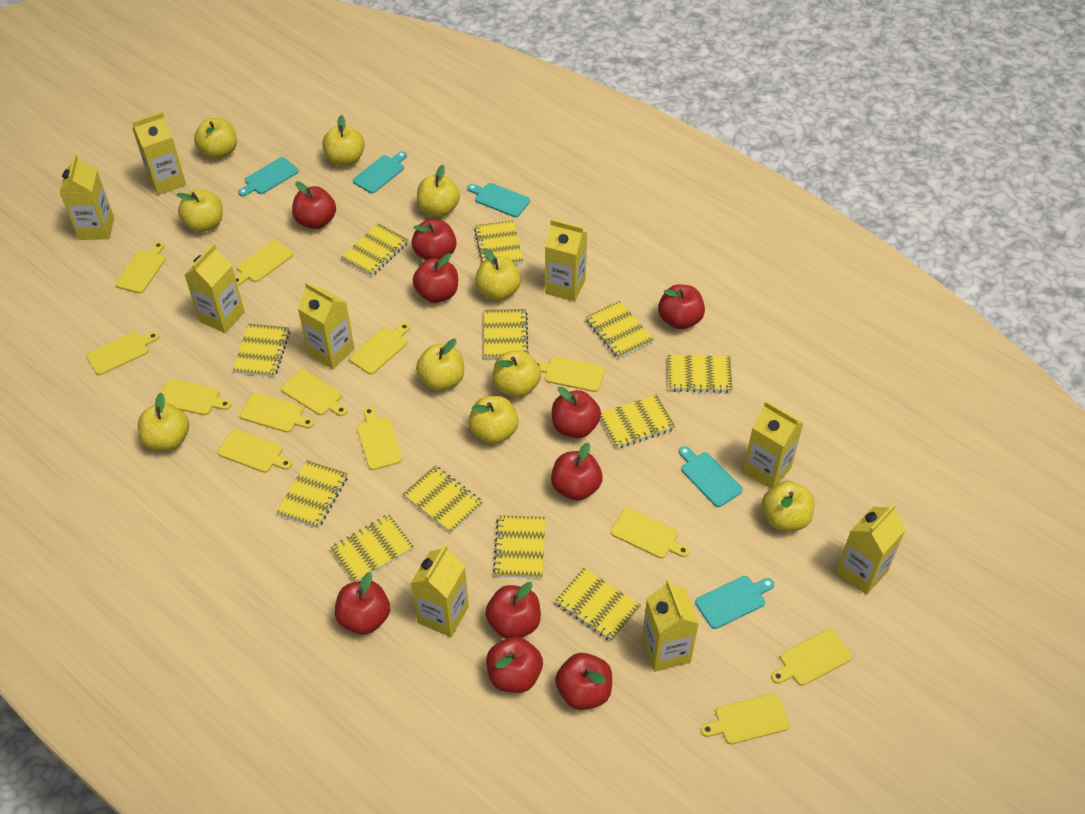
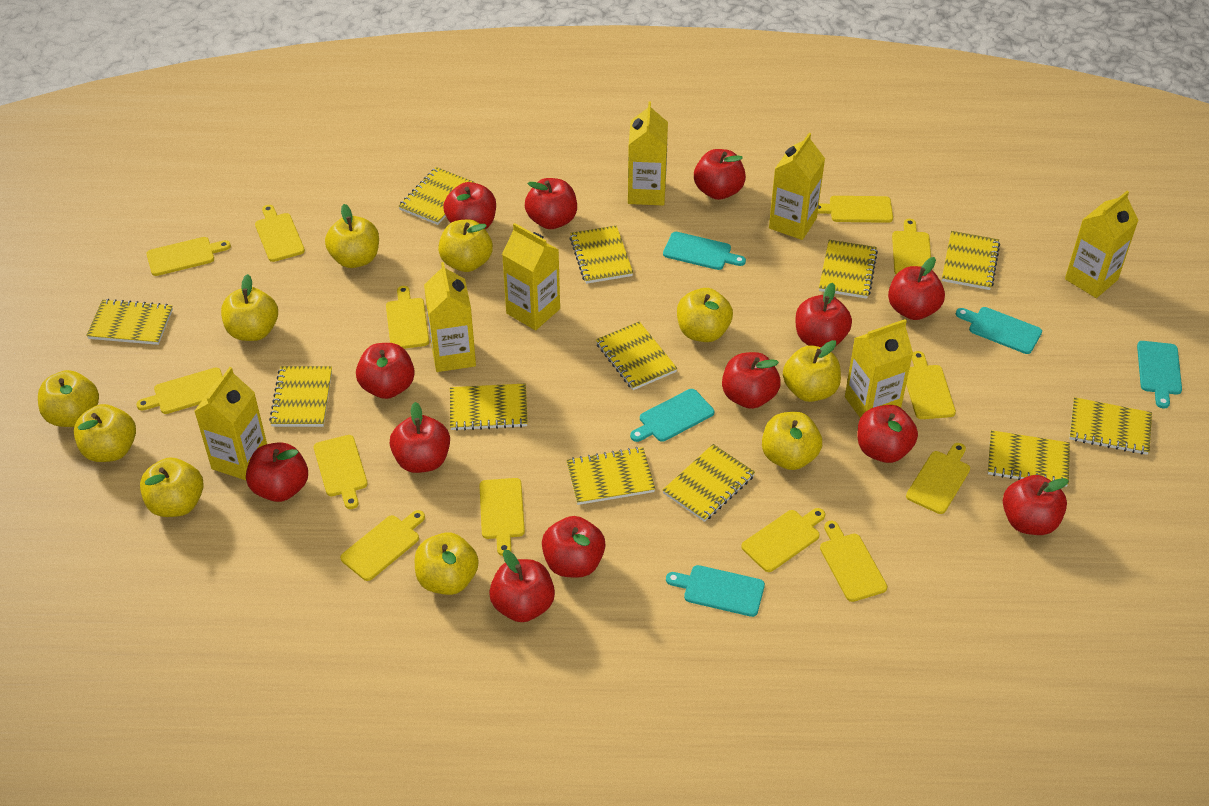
red apple: [292,181,336,229] [335,572,390,635] [412,219,457,260] [413,253,458,303] [485,582,541,639] [486,636,543,693] [551,443,603,501] [552,387,601,438] [555,653,612,710] [658,284,705,330] = 10 -> [246,442,308,502] [356,343,415,399] [390,402,450,473] [443,182,496,229] [489,550,555,622] [525,178,577,229] [542,516,605,578] [694,149,746,200] [722,352,781,409] [796,283,852,347] [857,405,918,463] [888,257,945,320] [1003,475,1069,535] = 13
yellow carton: [59,154,114,240] [132,112,186,195] [185,243,245,333] [298,282,355,369] [411,545,469,637] [545,219,588,302] [642,580,699,672] [743,401,804,489] [836,504,906,595] = 9 -> [194,367,267,480] [424,262,476,372] [502,223,560,330] [628,102,668,205] [769,133,825,240] [845,319,913,418] [1065,191,1139,298] = 7

